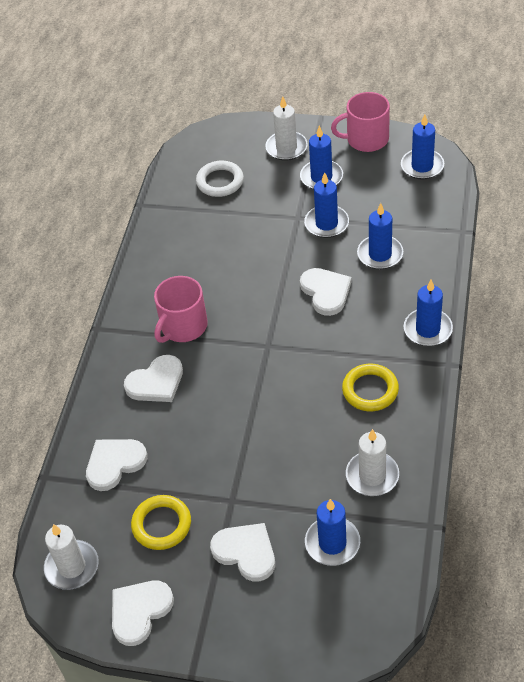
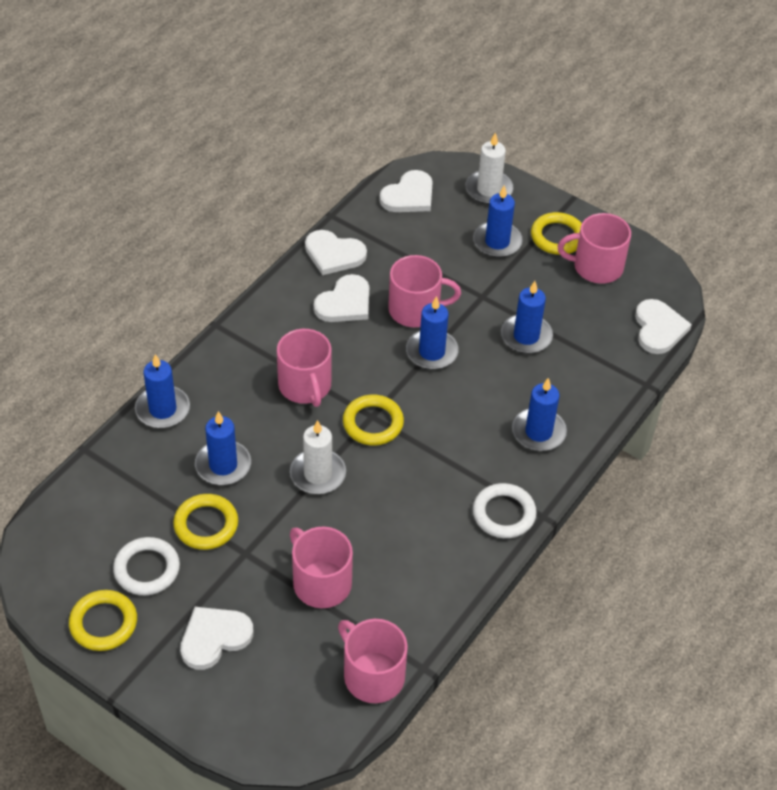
pink mug: [154,276,208,343] [331,92,390,152] = 2 -> [277,329,331,407] [290,527,353,608] [338,619,408,703] [388,255,461,327] [557,213,631,284] = 5
white candle: [44,524,99,590] [265,96,307,161] [346,429,399,496] = 3 -> [290,420,346,494] [465,133,513,204] = 2
white ring: [196,161,244,197] = 1 -> [113,537,180,595] [473,483,537,538] = 2
yellow ring: [131,495,191,550] [342,364,399,411] = 2 -> [69,590,137,651] [173,494,238,550] [343,394,404,446] [531,212,582,255] = 4

